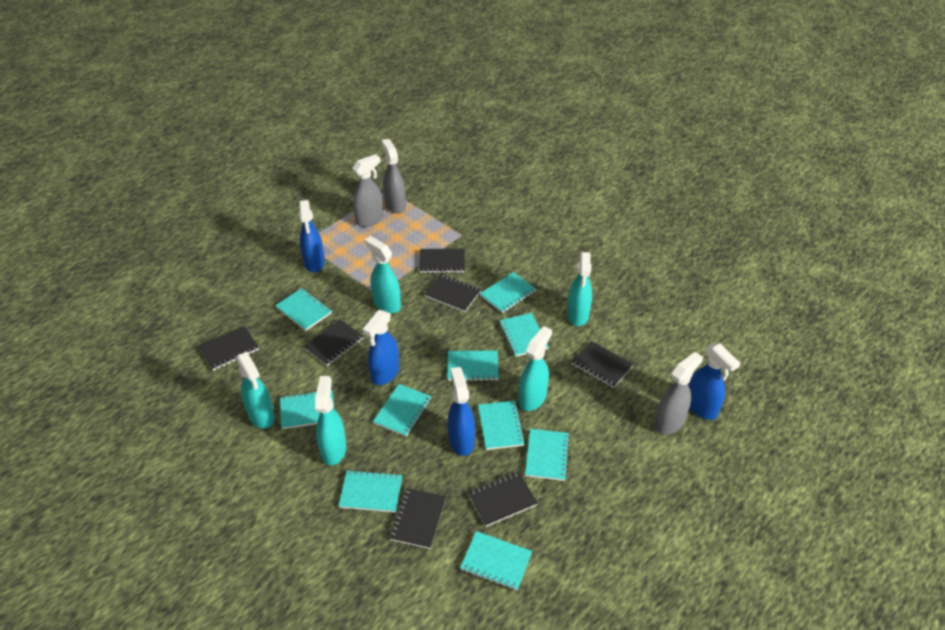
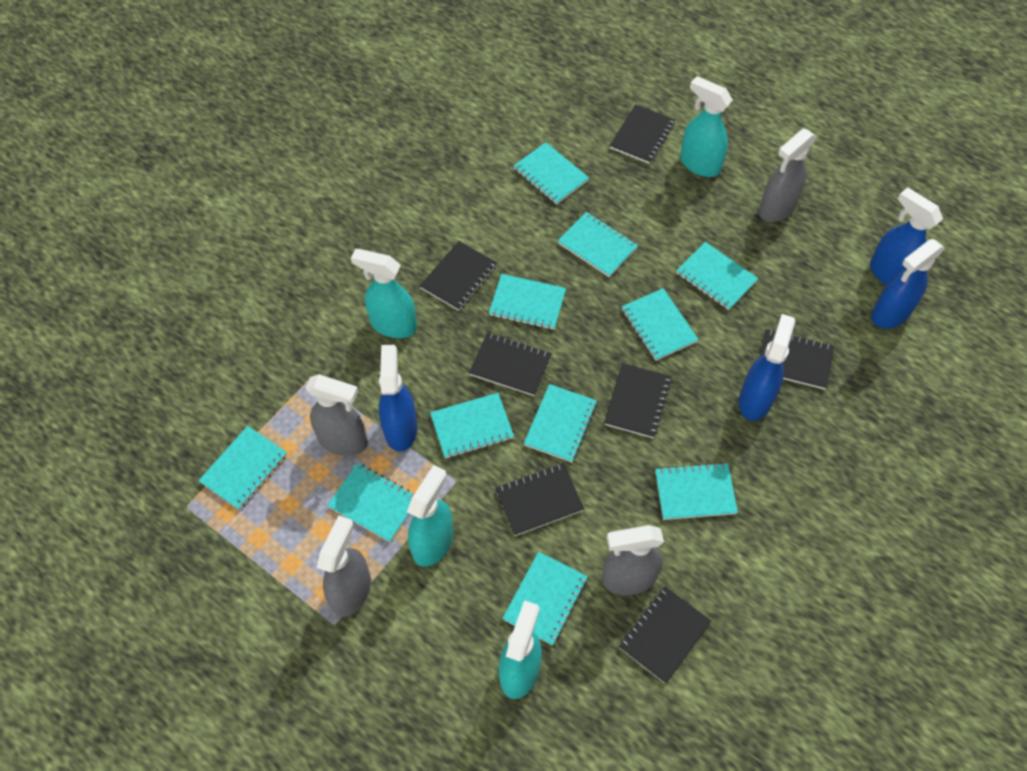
grey spray bottle: [352,154,384,227] [382,139,406,214] [654,352,703,434] = 3 -> [306,374,368,456] [317,515,371,617] [602,525,664,595] [759,128,817,222] = 4
turquoise notebook: [275,288,332,331] [280,390,334,429] [338,470,402,513] [373,384,432,437] [447,350,499,381] [460,531,532,591] [478,401,525,450] [480,272,536,313] [499,313,549,357] [525,429,570,481] = 10 -> [198,426,287,510] [327,463,415,542] [430,393,514,458] [489,274,566,330] [502,552,588,646] [514,142,589,205] [524,384,597,462] [558,212,638,277] [622,288,699,361] [655,462,738,520] [676,242,758,310] = 11
turquoise spray bottle: [236,352,275,429] [315,376,347,465] [364,236,401,313] [519,326,552,411] [567,252,592,326] = 5 -> [351,249,417,338] [407,465,453,567] [499,600,542,699] [680,76,733,177] = 4

